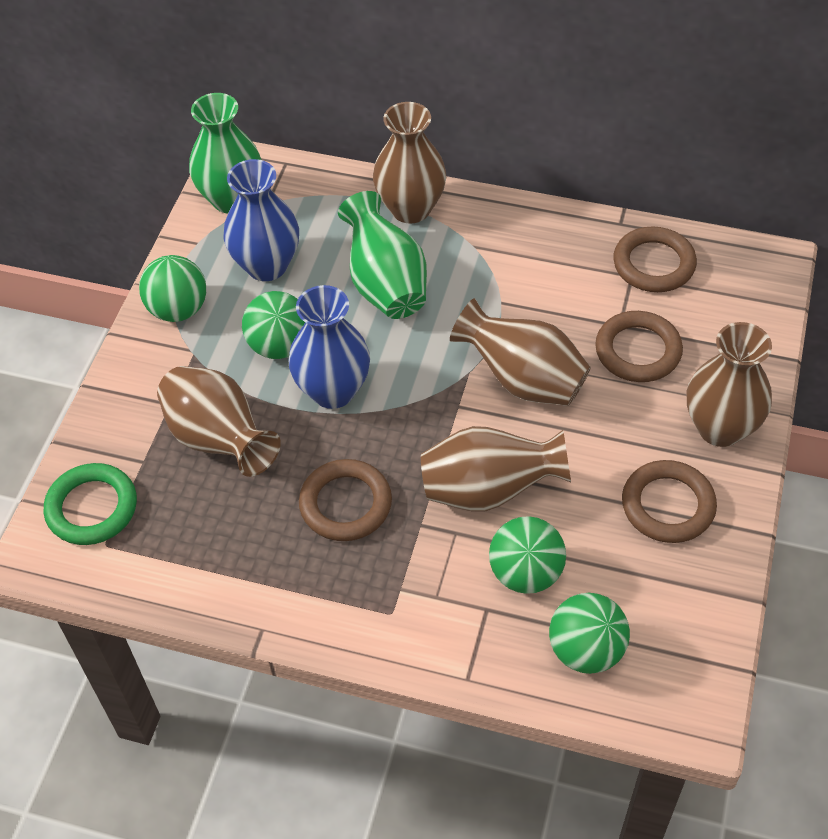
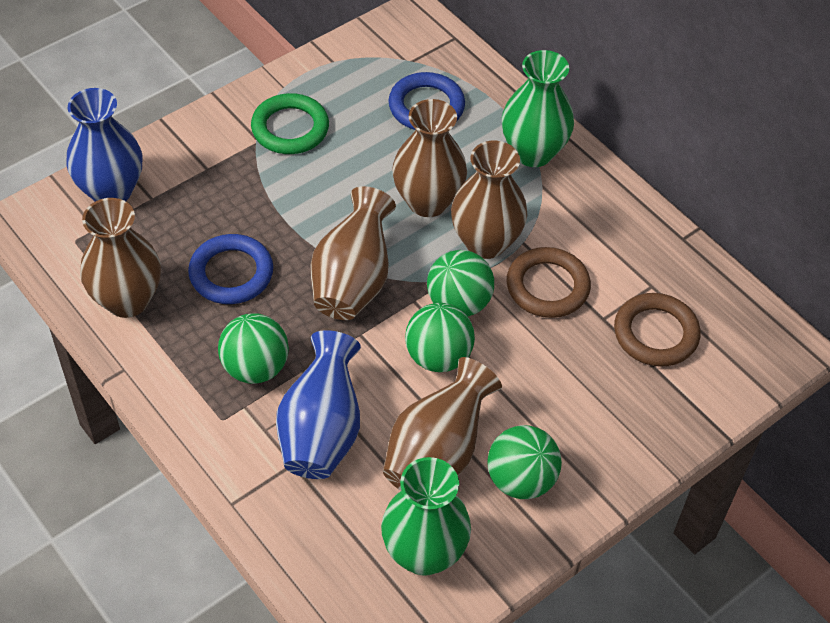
blue ring: none = 0 -> [188,234,273,304] [388,72,465,130] = 2
brown ring: [299,459,392,541] [595,311,683,382] [613,227,697,292] [622,460,717,543] = 4 -> [507,247,591,318] [614,293,700,367] = 2

